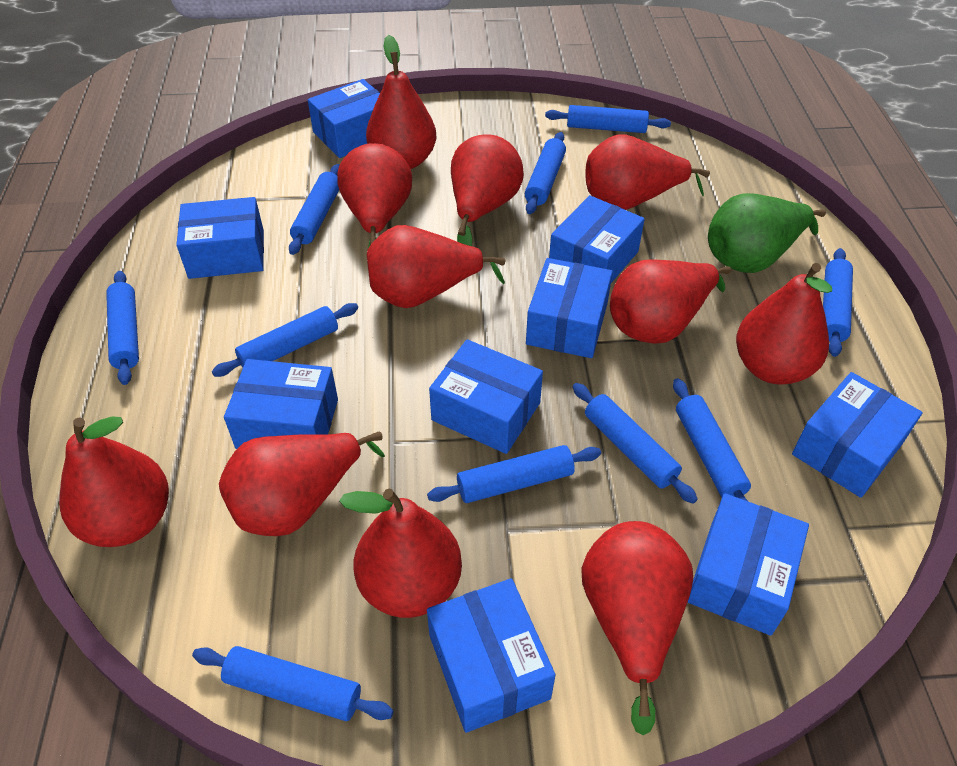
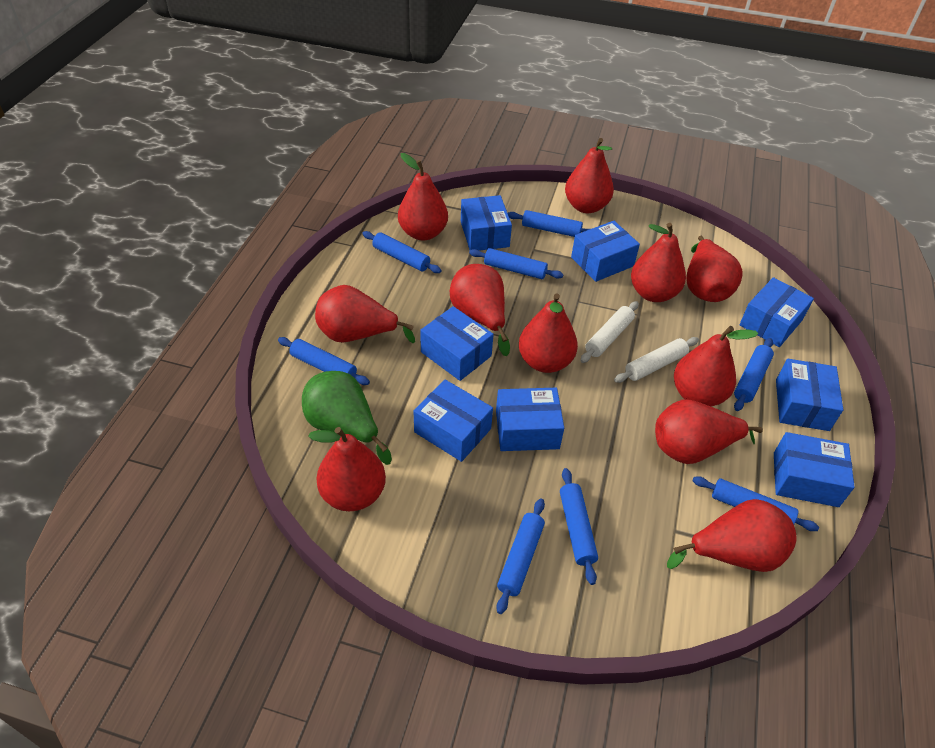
blue box: [176,197,264,279] [224,359,338,449] [308,79,380,158] [427,578,555,733] [429,339,543,454] [526,258,613,358] [549,195,645,283] [687,493,809,636] [792,372,923,498] = 9 -> [414,380,493,462] [420,306,494,381] [461,195,512,251] [496,388,564,451] [571,221,640,282] [739,277,814,347] [774,432,855,507] [776,359,843,431] = 8
blue rolling pin: [106,271,139,385] [192,646,394,721] [212,303,358,377] [289,164,339,255] [427,445,601,503] [525,132,566,214] [545,105,671,133] [573,383,698,504] [673,378,751,502] [823,248,853,357] = 10 -> [278,337,370,385] [362,231,441,273] [469,248,564,279] [496,499,545,614] [508,210,590,237] [560,468,598,585] [692,476,819,531] [734,338,774,411] = 8
white rolling pin: none = 0 -> [580,301,639,363] [614,337,699,383] = 2

